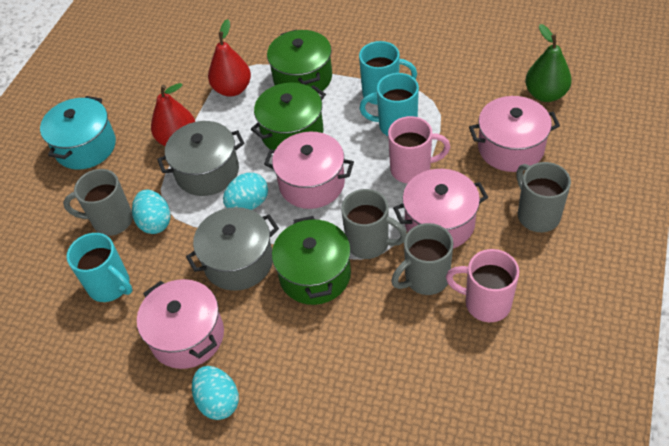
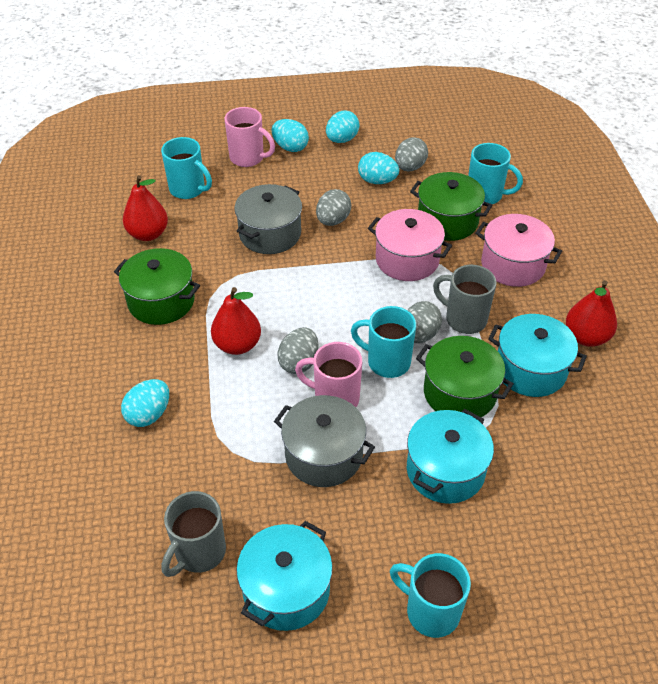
green pear: [525,24,572,102] = 1 -> none = 0
grey egg: none = 0 -> [277,327,319,374] [316,189,351,226] [395,137,428,172] [407,301,442,343] = 4
grey mug: [63,169,133,236] [341,189,407,259] [391,223,453,295] [517,162,571,232] = 4 -> [161,491,226,577] [433,265,497,334] = 2
pink pot: [137,279,224,369] [264,131,354,209] [393,169,488,249] [469,96,560,172] = 4 -> [368,209,452,281] [475,214,562,287] = 2
red pear: [151,83,195,146] [208,19,251,97] = 2 -> [123,175,168,241] [211,287,261,355] [566,280,617,347] = 3
turquoise egg: [132,189,171,234] [192,366,239,420] [223,173,268,210] = 3 -> [121,379,169,427] [272,119,309,152] [326,110,360,143] [358,152,399,184] = 4
turquoise mug: [67,233,132,302] [359,41,417,105] [360,73,419,136] = 3 -> [161,137,212,199] [351,306,416,378] [390,553,471,638] [468,143,523,204] = 4
turquoise pot: [40,96,116,170] = 1 -> [237,521,333,631] [407,409,494,504] [488,314,587,397] = 3

